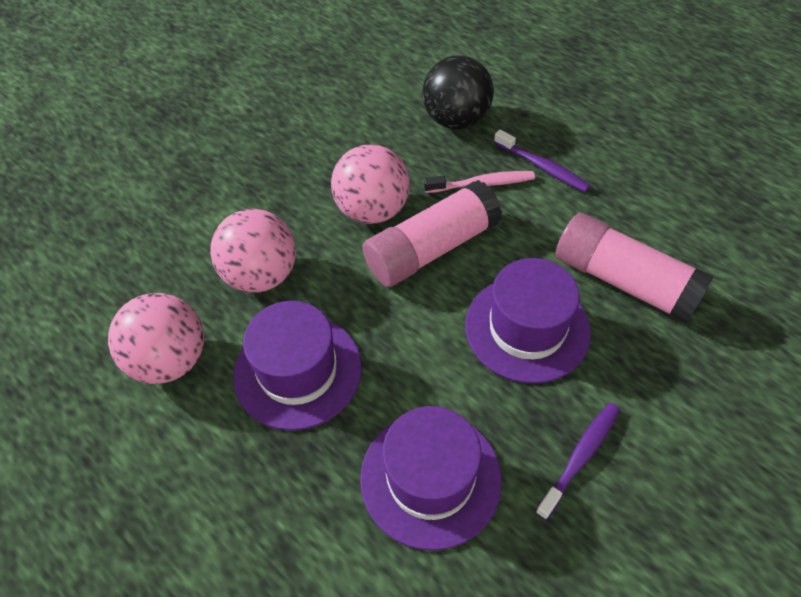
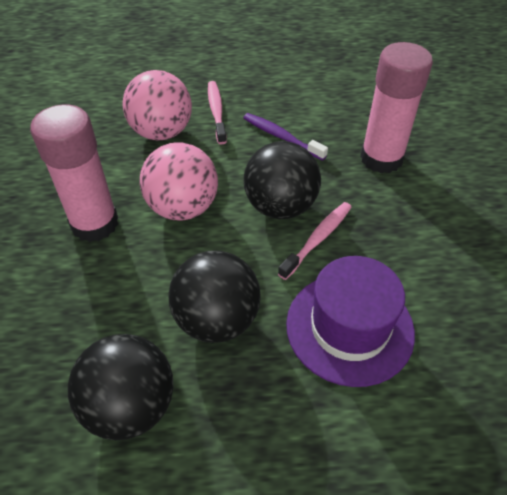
black ball: [423,55,494,130] = 1 -> [68,334,173,440] [168,251,261,343] [244,141,321,219] = 3
pink ball: [108,293,204,384] [210,209,296,293] [331,144,410,224] = 3 -> [122,70,192,141] [140,142,218,221] = 2
pink toothbrush: [424,171,535,193] = 1 -> [208,81,227,144] [278,202,352,280] = 2
purple hat: [233,301,362,430] [360,406,502,550] [465,258,591,383] = 3 -> [286,256,415,387] = 1
purple toothbrush: [494,129,590,192] [535,403,620,520] = 2 -> [243,113,328,161] = 1

